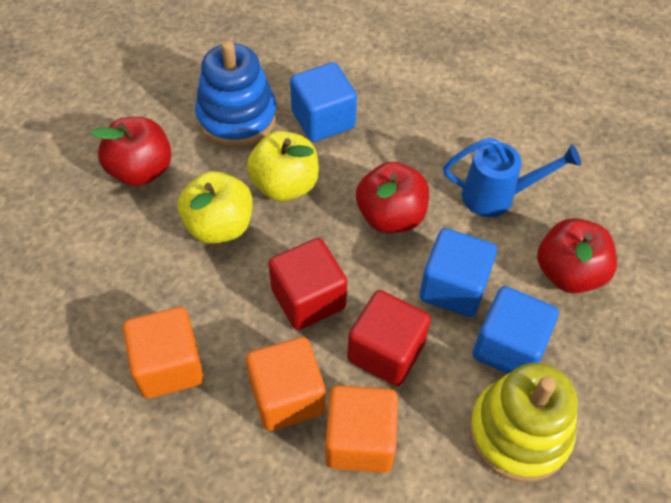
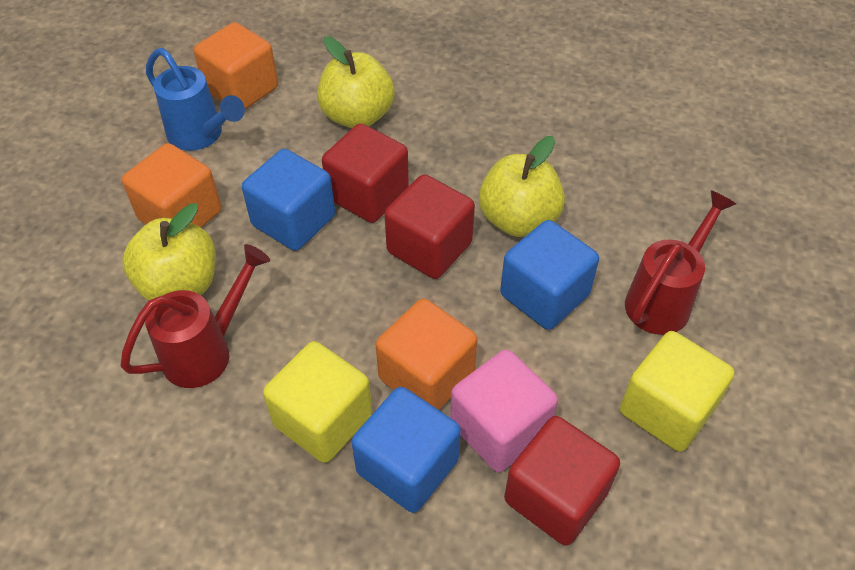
blue stacking toy: [195,41,277,147] = 1 -> none = 0
pink cube: none = 0 -> [450,349,558,472] = 1
red apple: [90,117,172,186] [356,162,429,233] [537,218,617,293] = 3 -> none = 0
red cube: [268,238,347,330] [347,290,431,386] = 2 -> [322,123,409,223] [384,174,475,279] [504,416,620,546] = 3
red watering can: none = 0 -> [120,244,270,388] [625,190,736,335] = 2
yellow apple: [178,171,253,244] [247,131,319,201] = 2 -> [122,203,216,301] [317,36,395,128] [479,136,565,237] = 3
yellow cube: none = 0 -> [263,341,372,463] [620,331,735,452] = 2
yellow stacking toy: [469,363,578,482] = 1 -> none = 0

